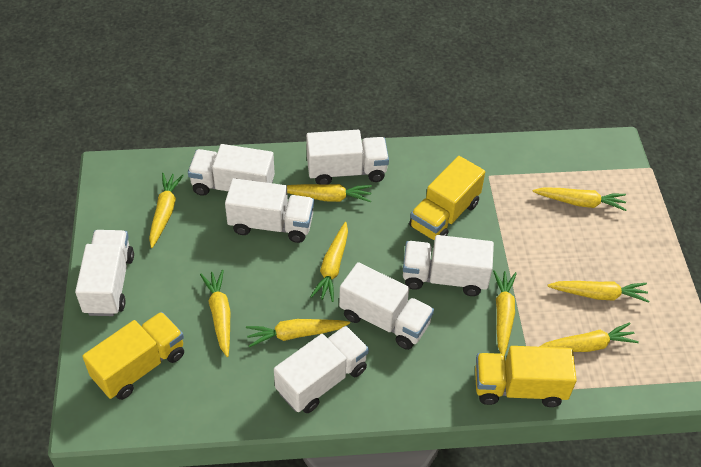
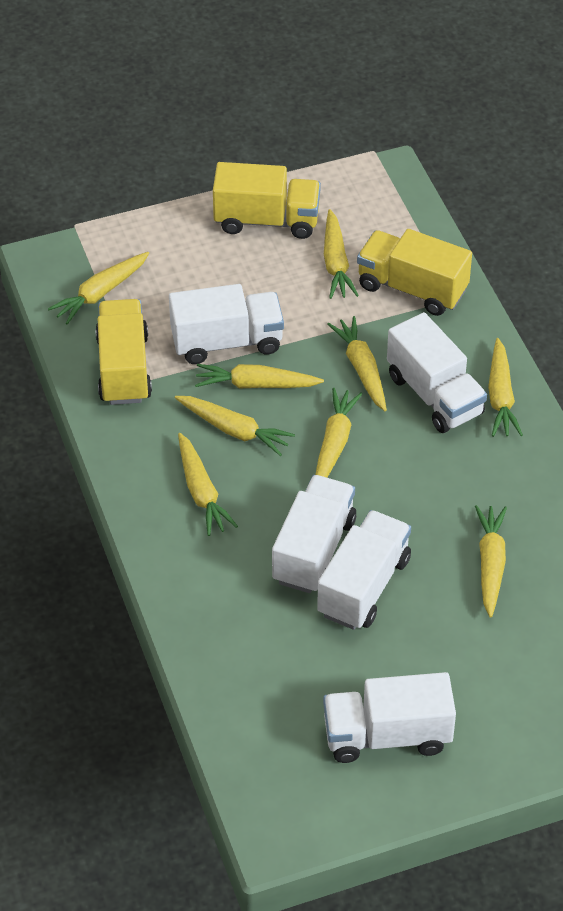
white truck: [75,230,134,316] [188,144,275,196] [225,178,314,243] [274,326,369,413] [306,130,389,184] [339,262,434,350] [403,235,494,296] = 7 -> [169,284,284,364] [272,475,356,593] [317,510,411,630] [323,672,456,763] [387,312,487,433] = 5

